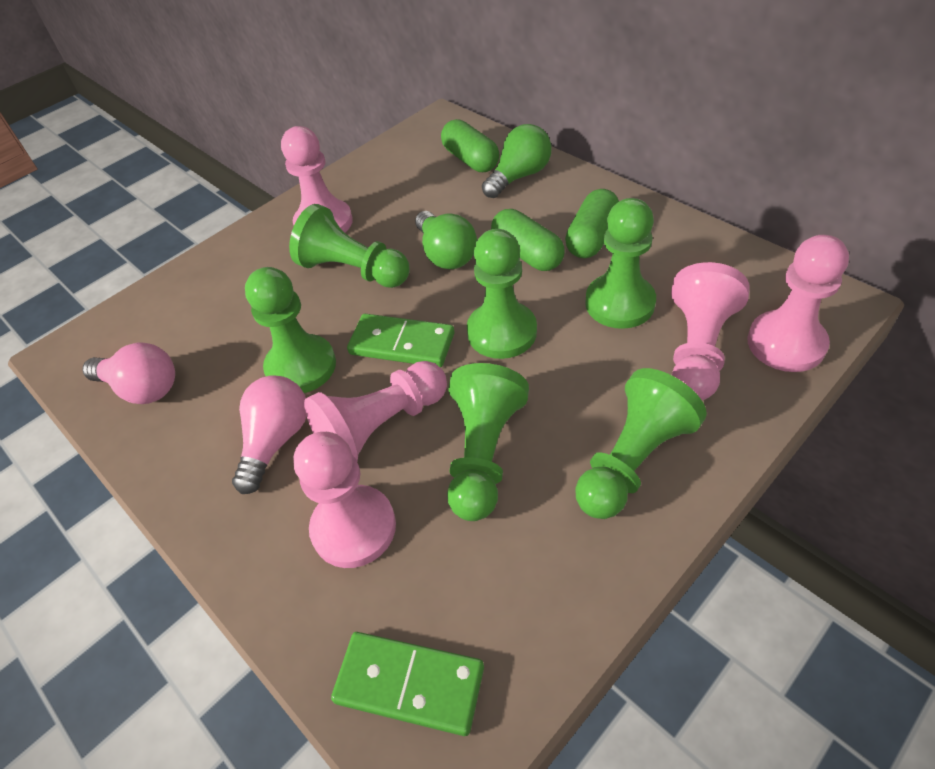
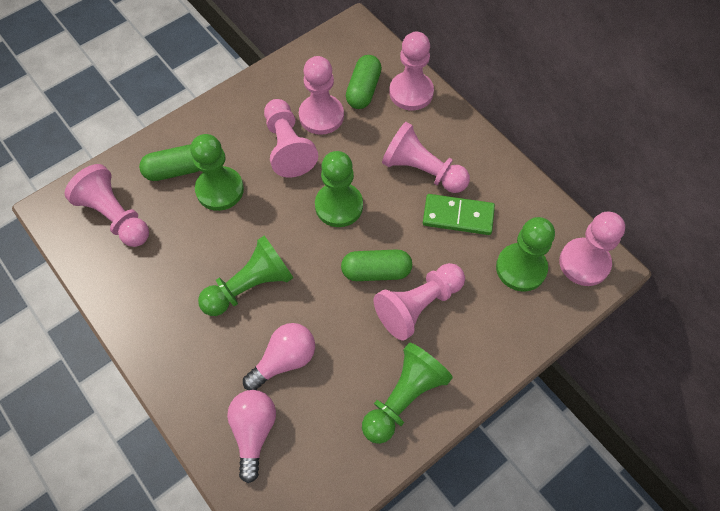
green domino: [331,632,484,736] [347,314,454,367] = 2 -> [423,194,495,235] = 1
green light bulb: [415,211,477,269] [482,124,552,198] = 2 -> none = 0
green pawn: [245,267,336,393] [289,204,410,288] [447,363,529,521] [467,229,537,359] [575,368,707,519] [585,198,656,329] = 6 -> [190,134,244,211] [198,236,293,316] [315,151,363,227] [362,342,453,444] [496,217,555,291] = 5
pink pawn: [281,126,353,233] [294,432,396,568] [304,361,447,461] [671,262,750,400] [747,235,849,372] = 5 -> [64,164,149,247] [264,99,318,178] [299,56,344,135] [374,263,465,341] [382,122,470,193] [389,32,434,111] [559,211,625,286] = 7

